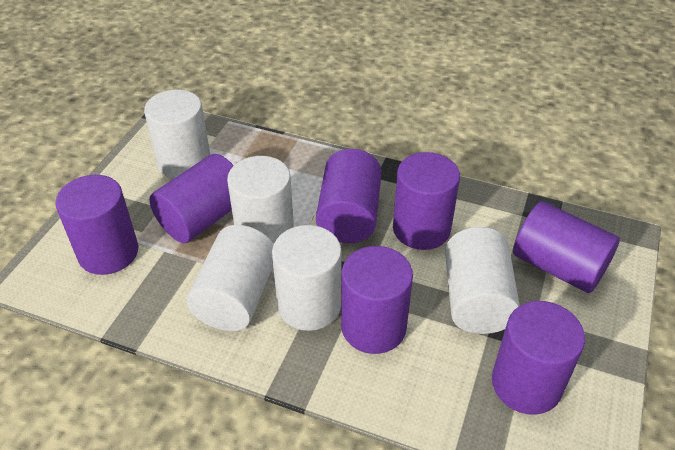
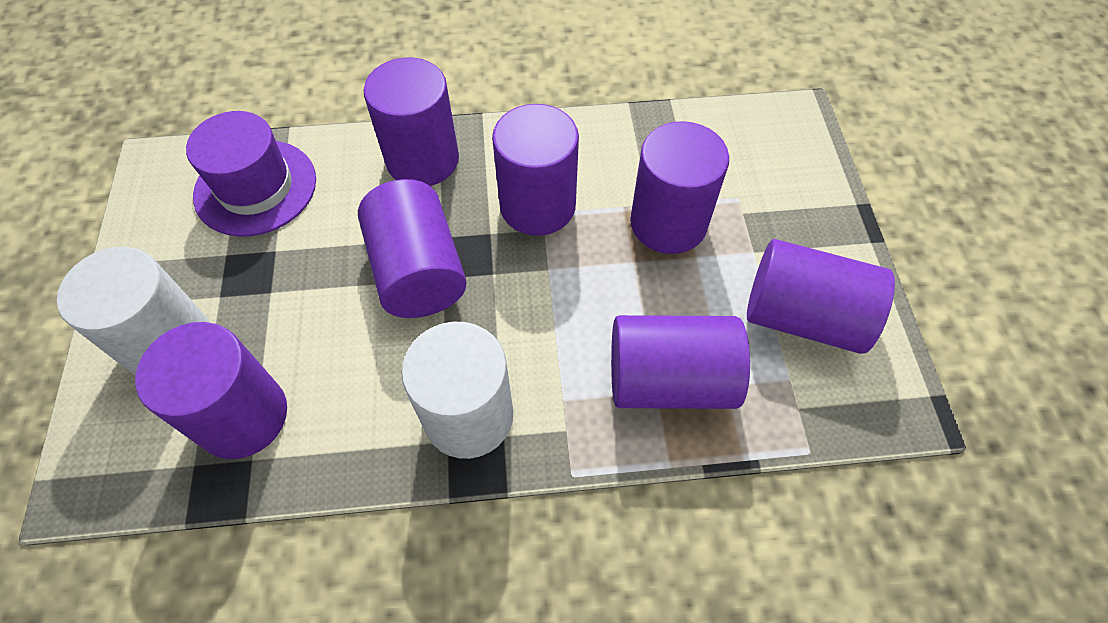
purple hat: none = 0 -> [186,111,316,237] = 1
white cylinder: [144,89,210,179] [187,225,274,331] [227,156,294,244] [272,225,342,331] [445,227,520,334] = 5 -> [57,247,210,375] [401,322,513,459] = 2

